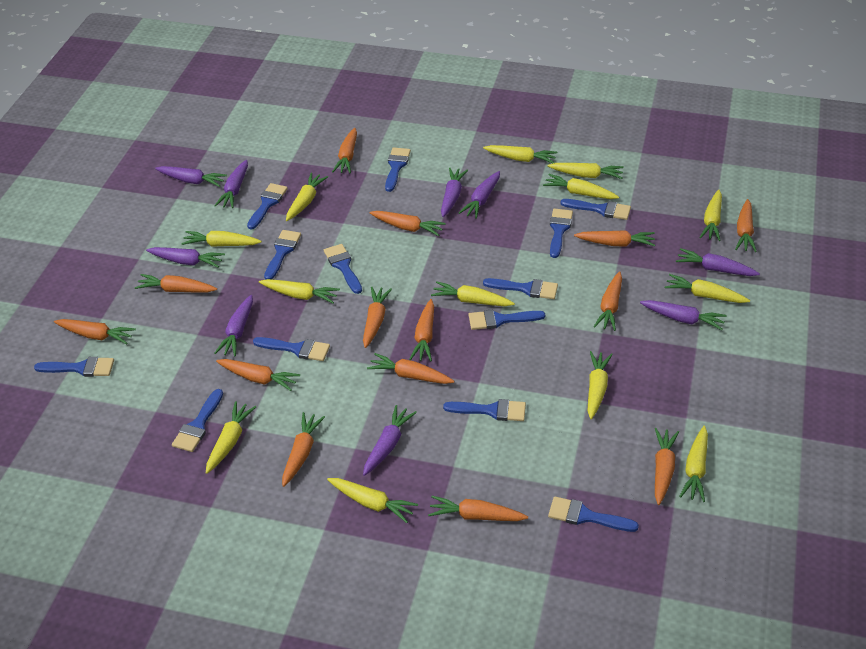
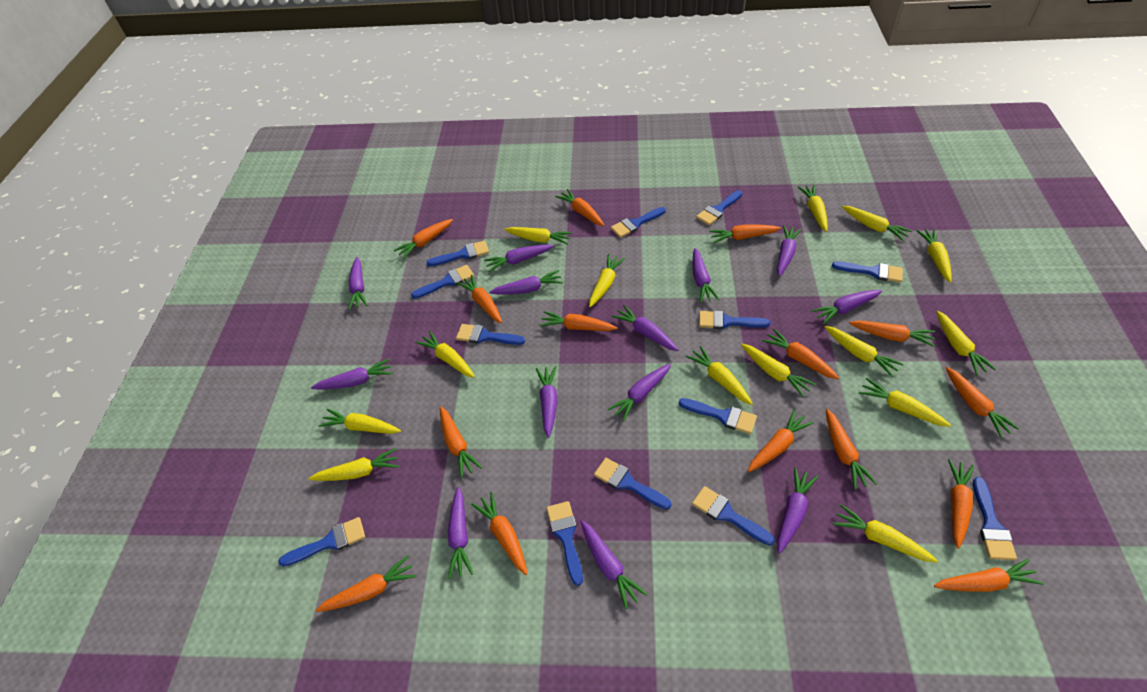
orange carrot: [54,319,136,344] [135,274,217,292] [216,359,300,391] [282,412,325,487] [332,128,357,173] [363,287,392,348] [367,353,454,384] [369,211,446,236] [409,299,434,361] [428,496,528,521] [574,230,655,247] [594,271,622,331] [655,428,679,505] [735,199,757,252] = 14 -> [316,555,416,612] [394,219,453,259] [440,406,482,478] [456,275,502,323] [471,492,527,575] [540,311,618,331] [555,189,604,226] [709,224,781,243] [748,409,814,472] [762,329,839,379] [826,409,877,490] [849,320,935,347] [934,558,1043,592] [946,367,1019,438] [948,459,974,548] = 15
purple carrot: [146,247,225,268] [155,166,227,187] [214,160,248,208] [215,295,253,356] [363,405,417,476] [441,168,468,217] [459,171,500,219] [640,300,727,330] [676,248,760,276] = 9 -> [311,358,393,390] [349,257,368,310] [448,487,473,579] [484,245,554,272] [489,270,563,294] [536,366,558,438] [581,520,647,609] [607,364,671,422] [611,305,678,351] [693,248,720,303] [777,225,802,276] [777,467,818,554] [811,290,882,324] = 13
yellow carrot: [181,231,262,247] [206,401,256,474] [259,279,340,303] [286,173,328,221] [327,478,418,523] [431,281,515,306] [483,145,557,163] [543,174,619,199] [548,163,624,179] [588,351,613,419] [665,274,750,303] [679,426,708,502] [699,190,722,241] = 13 -> [309,448,399,481] [318,409,401,434] [415,331,475,378] [504,227,572,245] [589,254,626,307] [686,346,753,405] [741,344,816,397] [798,185,828,232] [825,326,904,377] [833,504,938,563] [842,206,912,241] [859,378,951,427] [916,229,952,283] [936,311,996,375] = 14

